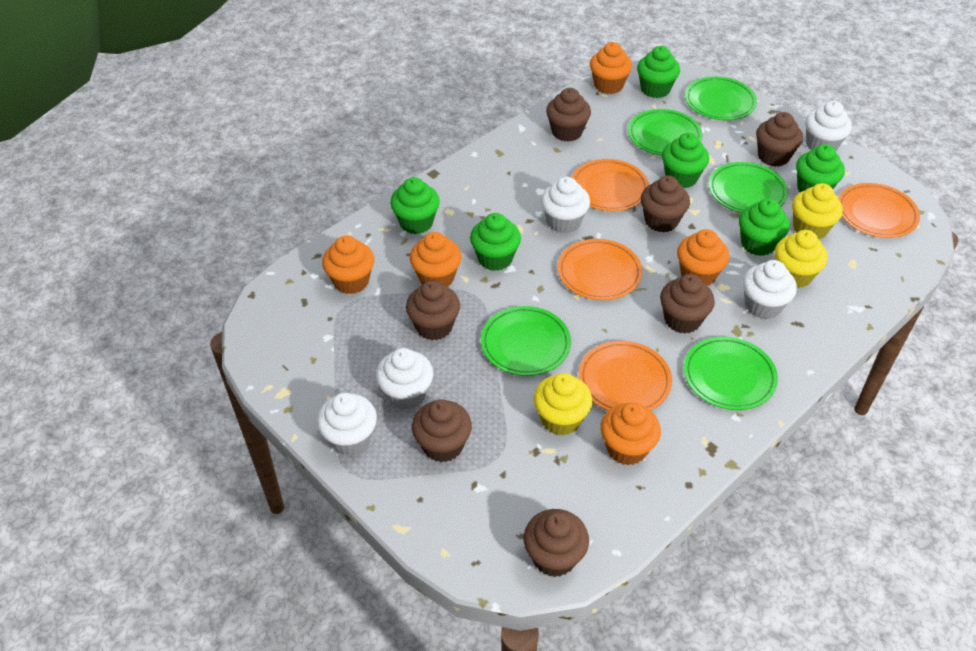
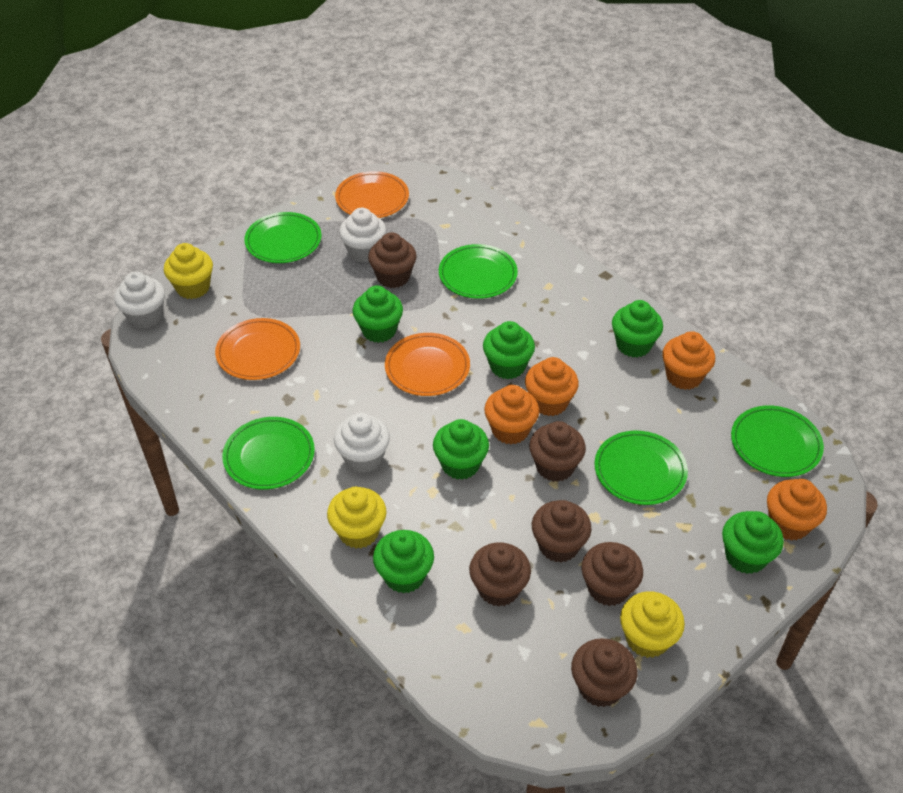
brown cupcake: [406,281,460,340] [412,399,472,462] [524,509,589,577] [546,88,591,142] [641,176,690,233] [660,274,715,334] [756,112,803,167] = 7 -> [368,232,416,288] [469,543,531,607] [529,421,586,482] [532,500,591,562] [571,638,637,707] [581,542,643,606] = 6
orange cupcake: [322,236,374,294] [410,232,461,287] [590,42,632,94] [600,402,661,465] [677,229,729,286] = 5 -> [484,385,539,444] [525,357,579,416] [662,331,715,390] [767,479,827,541] = 4
orange plate: [558,239,642,300] [572,159,649,211] [579,341,672,411] [838,183,920,238] = 4 -> [215,318,300,380] [335,171,409,218] [385,333,470,396] = 3
white cupcake: [317,393,377,455] [376,348,433,410] [541,177,590,233] [743,260,797,319] [805,101,852,150] = 5 -> [114,272,165,328] [334,413,390,473] [339,208,387,263] = 3

